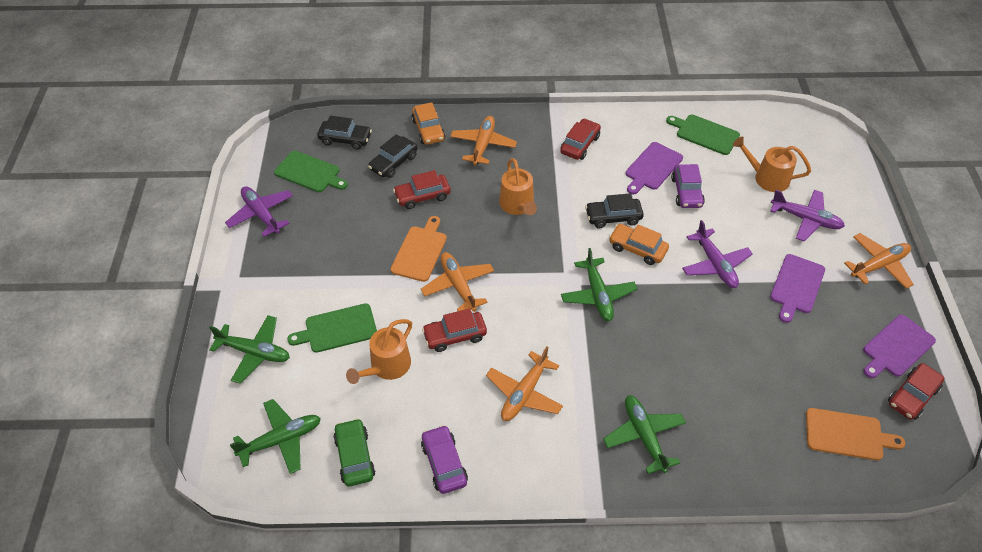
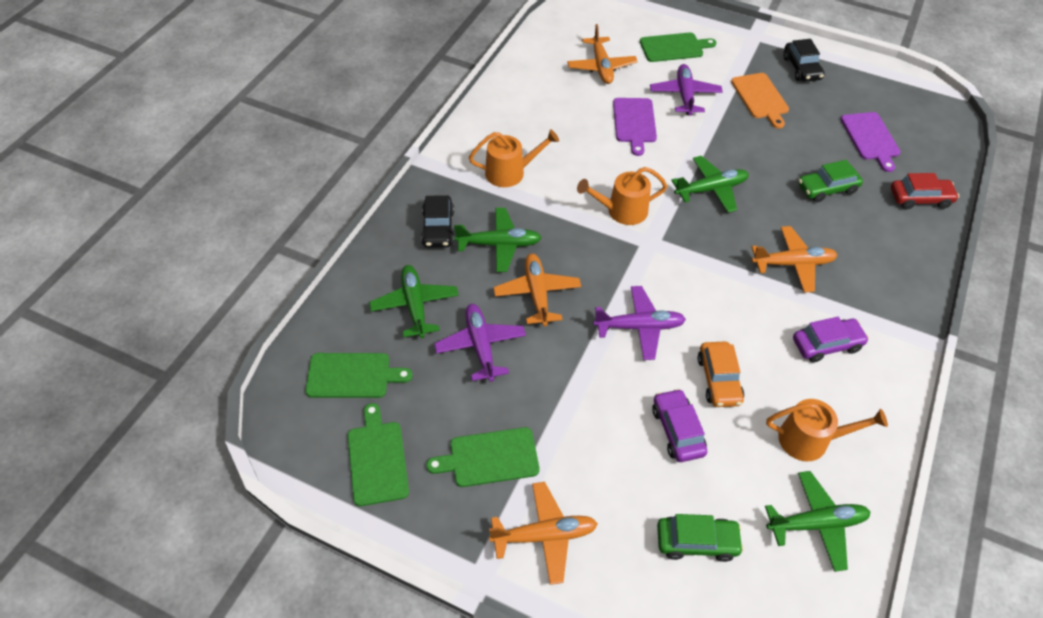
black car: [317,116,372,150] [368,134,418,178] [585,193,644,229] = 3 -> [421,195,454,248] [783,39,825,82] = 2
green car: [333,418,375,486] = 1 -> [657,514,744,562] [798,160,863,202] = 2
green cutting board: [274,151,348,192] [287,303,377,353] [666,115,740,155] = 3 -> [305,353,412,398] [348,403,409,506] [426,427,539,487] [640,32,716,62] = 4
orange car: [411,102,445,145] [609,224,669,265] = 2 -> [698,342,744,407] = 1
orange cutting board: [391,216,447,282] [806,408,905,460] = 2 -> [731,73,789,128] = 1
purple cutting board: [626,142,683,194] [770,254,825,323] [863,315,936,378] = 3 -> [613,98,657,156] [841,112,901,172] = 2
red car: [393,170,451,209] [422,308,487,352] [560,118,601,160] [888,363,944,420] = 4 -> [891,173,959,209] = 1

